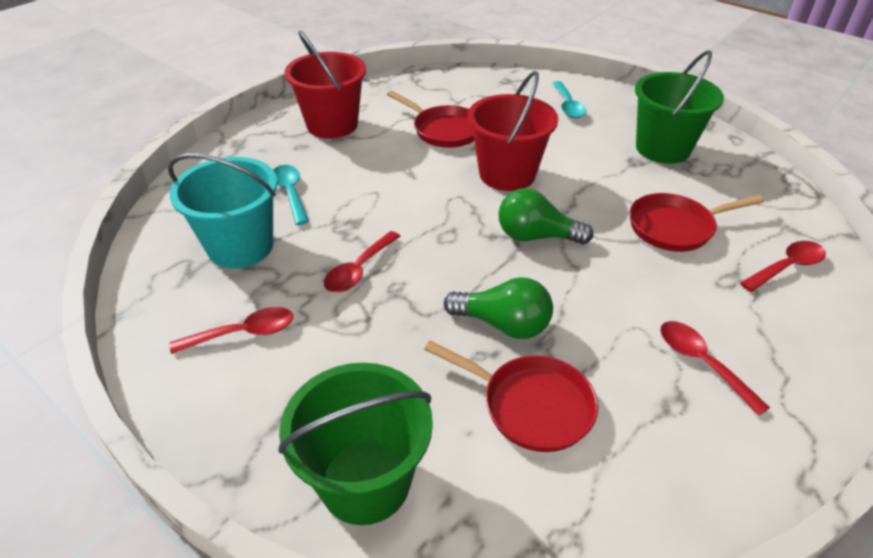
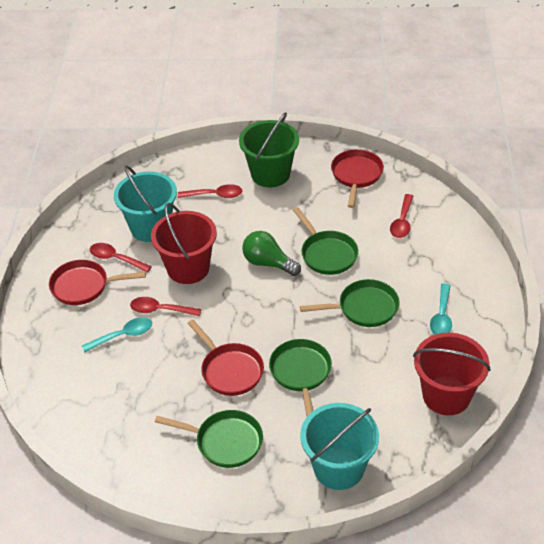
green bucket: [278,363,433,525] [635,50,724,164] = 2 -> [239,112,299,187] = 1
green light bulb: [444,277,553,339] [498,188,593,244] = 2 -> [242,231,301,276] = 1
green pan: none = 0 -> [155,410,263,468] [269,339,332,416] [293,207,358,275] [300,279,399,327] = 4
turquoise bucket: [168,154,278,269] = 1 -> [114,165,177,242] [300,403,379,490] = 2

